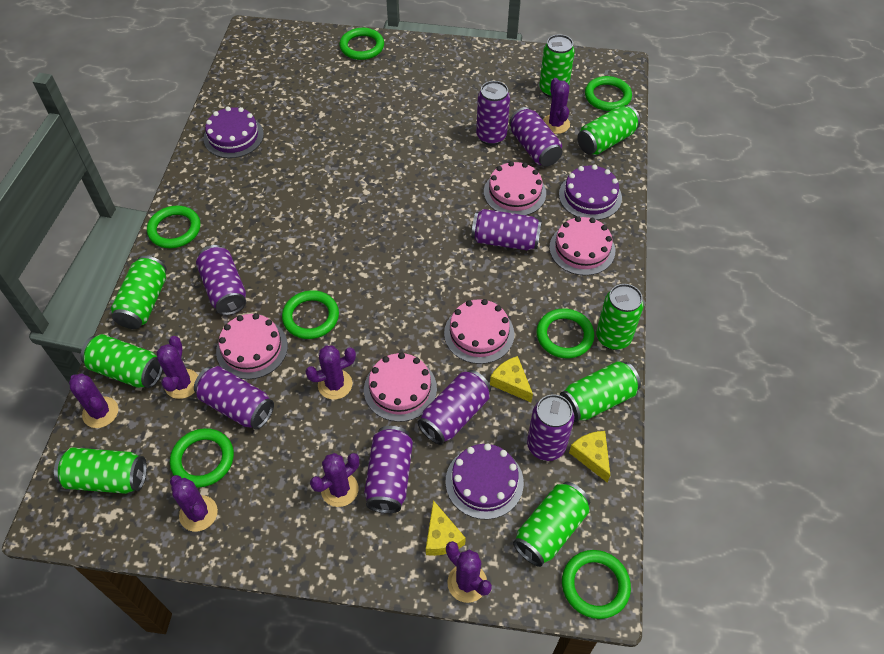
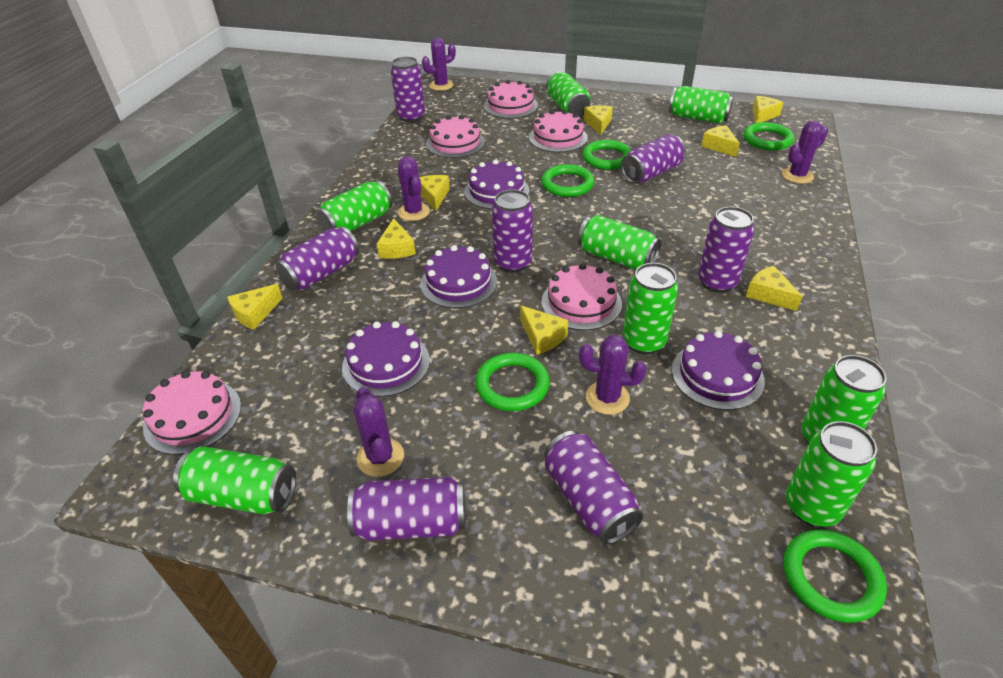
green ring: [147,206,200,248] [170,428,234,487] [282,290,339,339] [339,28,384,60] [537,308,594,358] [562,550,631,619] [585,76,632,111] = 7 -> [475,353,550,411] [541,164,594,197] [582,140,631,170] [743,122,794,151] [783,529,887,623] = 5
purple cactus: [69,374,118,428] [156,336,198,399] [170,475,218,532] [305,346,356,400] [310,453,359,507] [446,541,492,603] [543,78,570,134] = 7 -> [354,387,404,477] [398,156,430,221] [422,38,456,91] [579,335,647,415] [782,120,828,184] = 5
purple cake: [203,107,264,158] [445,443,524,519] [559,165,622,220] = 3 -> [342,321,430,397] [420,245,497,308] [464,160,529,209] [672,331,765,410] = 4
purple can: [194,366,274,429] [196,245,246,315] [364,426,413,513] [418,370,491,445] [471,209,542,250] [476,81,510,145] [509,107,562,167] [527,394,574,461] = 8 -> [275,226,359,290] [347,477,465,541] [391,57,425,122] [492,189,533,273] [544,431,643,544] [621,134,686,183] [698,207,754,293] = 7
yellow cheese: [426,500,466,556] [490,356,533,402] [569,431,610,483] = 3 -> [227,284,283,330] [377,218,416,259] [419,175,450,211] [520,305,568,355] [584,105,613,135] [701,125,740,157] [746,266,803,311] [753,96,784,123] = 8

